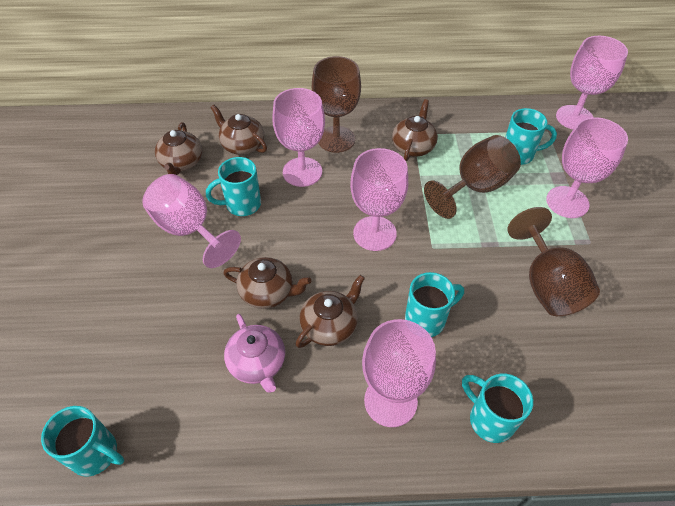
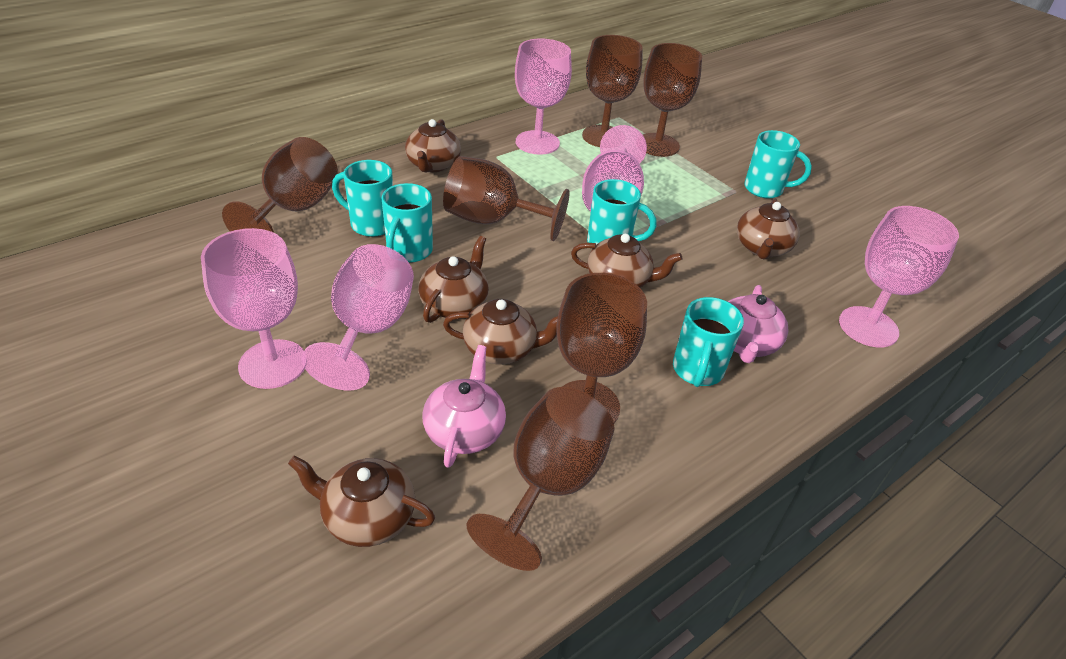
brown goblet: [312,56,361,153] [424,135,521,219] [508,207,600,316] = 3 -> [222,137,338,233] [443,156,570,241] [467,387,615,571] [557,273,647,423] [582,35,643,147] [643,43,702,157] = 6
brown teapot: [155,122,202,175] [210,105,267,155] [223,257,311,309] [296,275,365,348] [392,99,438,161] = 5 -> [288,455,435,547] [405,119,461,172] [418,236,489,323] [443,299,558,364] [571,234,683,288] [737,199,800,259] = 6
pink goblet: [142,174,241,268] [272,88,325,187] [350,148,408,251] [362,319,436,427] [546,117,628,218] [556,36,628,129] = 6 -> [201,228,305,389] [302,244,414,391] [515,38,572,155] [582,125,647,212] [839,206,959,348] = 5
pink teapot: [224,314,285,393] = 1 -> [422,345,506,468] [728,285,788,363] = 2

